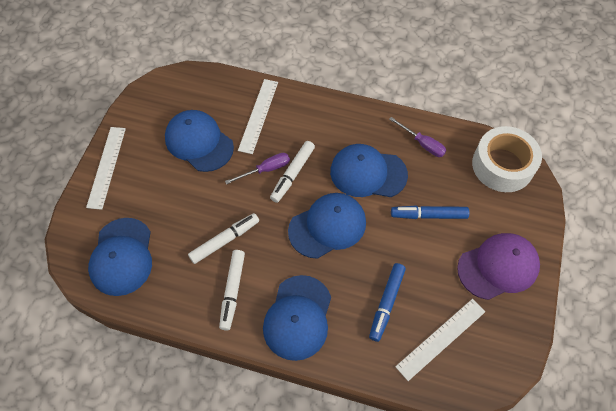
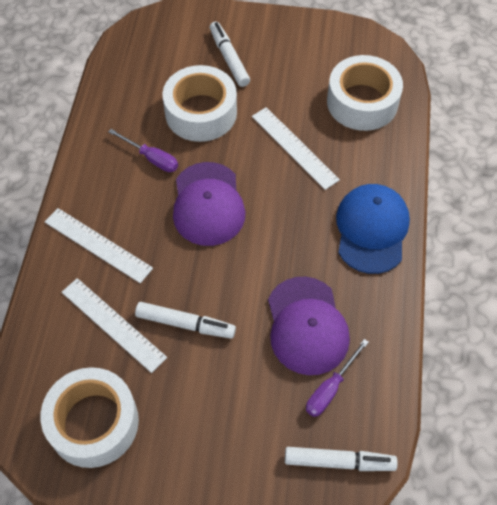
blue cap: [88,218,152,296] [165,110,234,172] [263,275,331,361] [288,193,366,259] [330,144,408,197] = 5 -> [336,184,410,274] = 1
blue marker: [369,263,406,342] [391,205,470,219] = 2 -> none = 0
purple cap: [457,233,540,300] = 1 -> [173,162,245,246] [268,277,350,375] = 2
white tape: [472,126,542,192] = 1 -> [41,367,139,468] [163,65,237,142] [327,55,403,131] = 3

